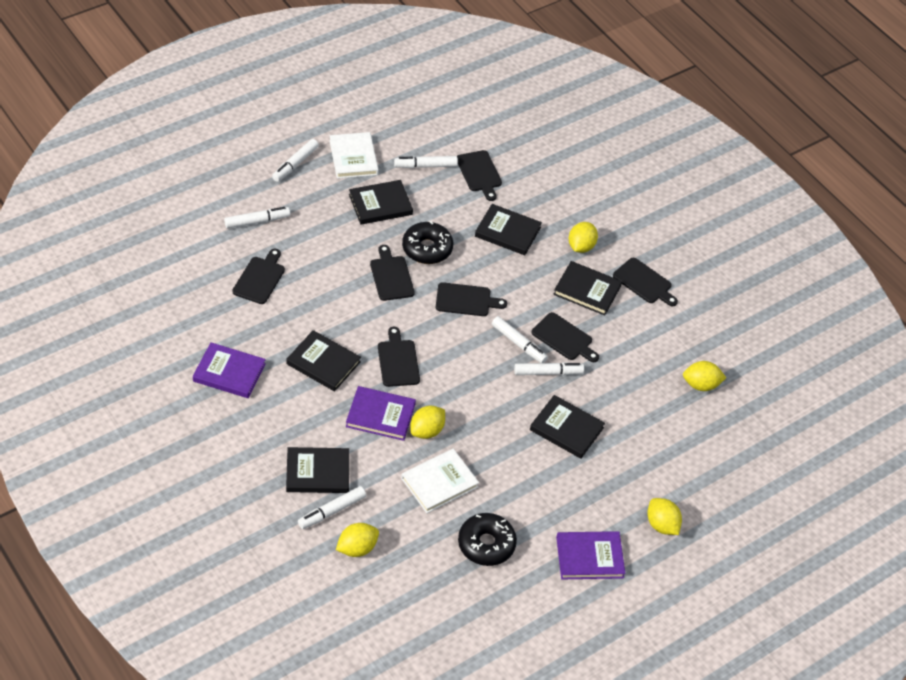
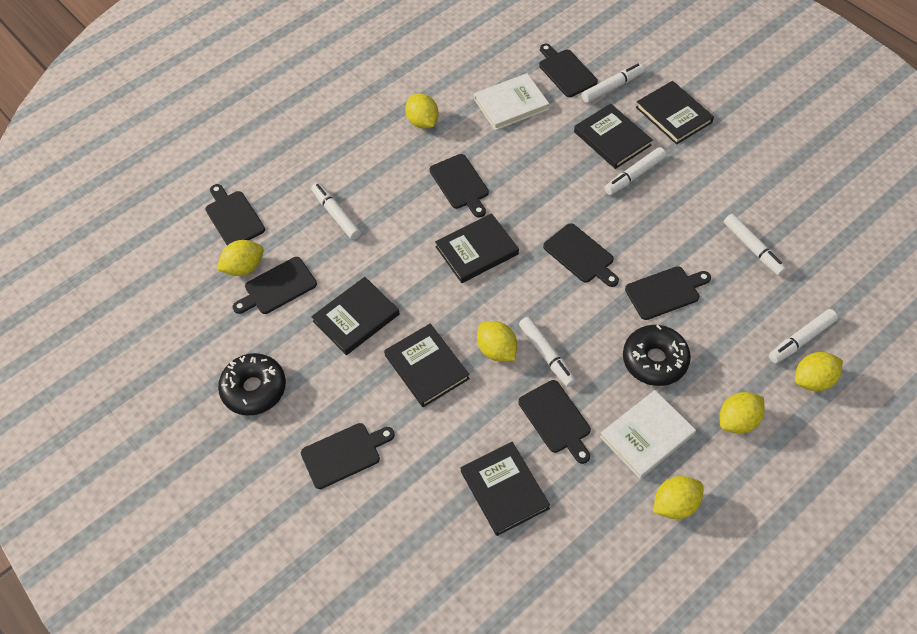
black cutting board: [232,249,285,304] [370,245,415,301] [378,327,420,387] [436,282,507,316] [457,150,502,201] [532,312,599,362] [613,258,678,306] = 7 -> [205,184,265,245] [232,257,317,314] [301,423,395,489] [429,154,489,218] [518,380,591,464] [539,44,598,97] [543,223,619,287] [625,266,711,320] = 8
purple book: [193,342,266,398] [346,386,416,441] [556,531,626,579] = 3 -> none = 0
yellow lemon: [336,523,379,557] [410,406,445,439] [569,222,598,253] [647,498,682,535] [683,361,726,391] = 5 -> [216,240,263,276] [405,93,439,129] [477,321,517,362] [653,476,704,519] [720,392,765,434] [795,352,843,391] = 6

